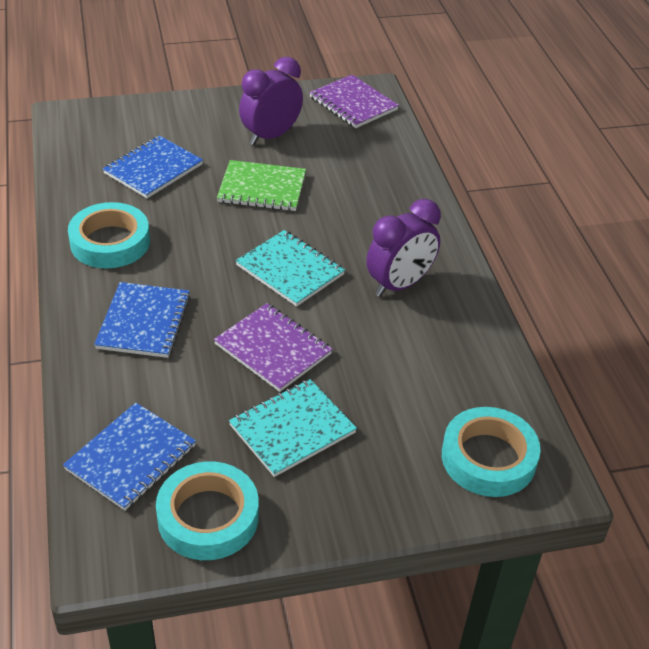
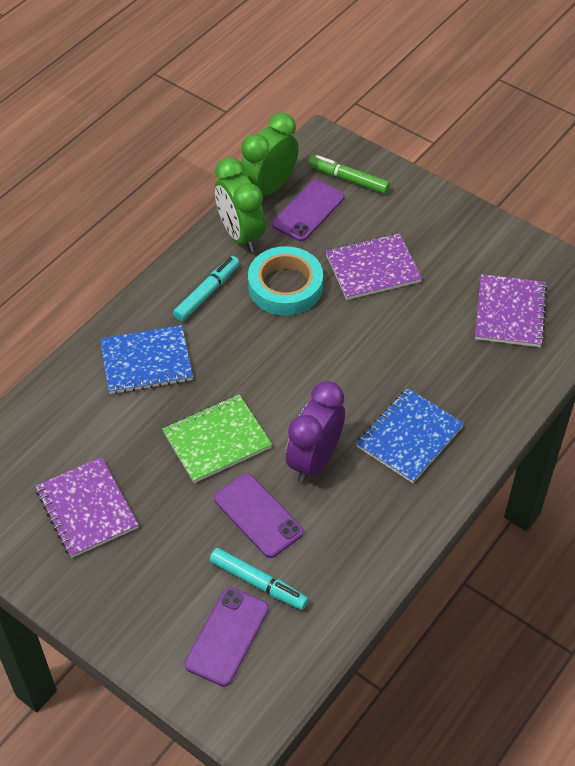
blue notebook: [63,403,196,511] [94,282,191,358] [103,135,203,198] = 3 -> [100,325,193,394] [356,388,464,483] = 2
green clock: none = 0 -> [215,157,265,252] [240,113,299,196] = 2
green marker: none = 0 -> [308,155,390,194] = 1
purple clock: [239,57,303,145] [366,199,441,297] = 2 -> [286,381,345,483] = 1
purple notebook: [214,303,333,392] [309,75,399,128] = 2 -> [35,457,139,558] [326,233,422,300] [475,274,547,347] = 3
purple phone: none = 0 -> [184,587,269,687] [214,473,304,558] [272,180,344,242] = 3
turquoise marker: none = 0 -> [173,256,240,321] [210,548,308,610] = 2
turquoise notebook: [229,379,357,477] [235,230,345,307] = 2 -> none = 0
turquoise tape: [68,202,150,268] [156,461,259,560] [442,407,541,497] = 3 -> [248,246,323,316] = 1

